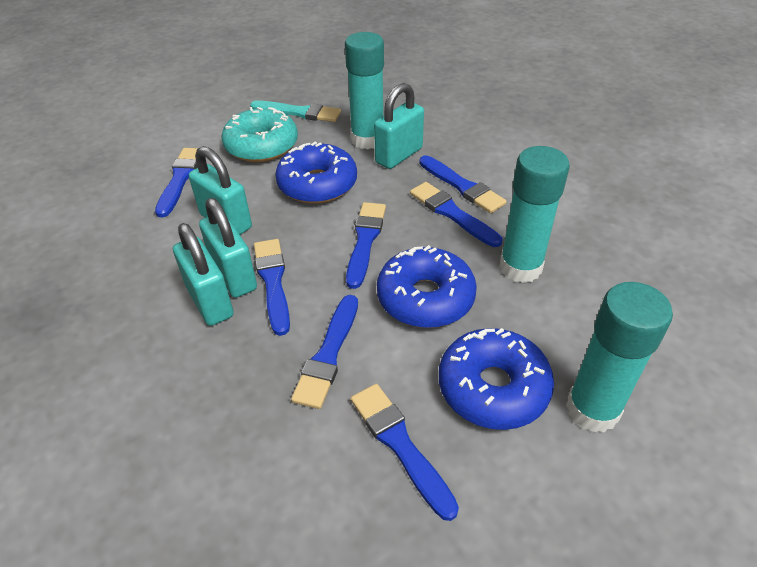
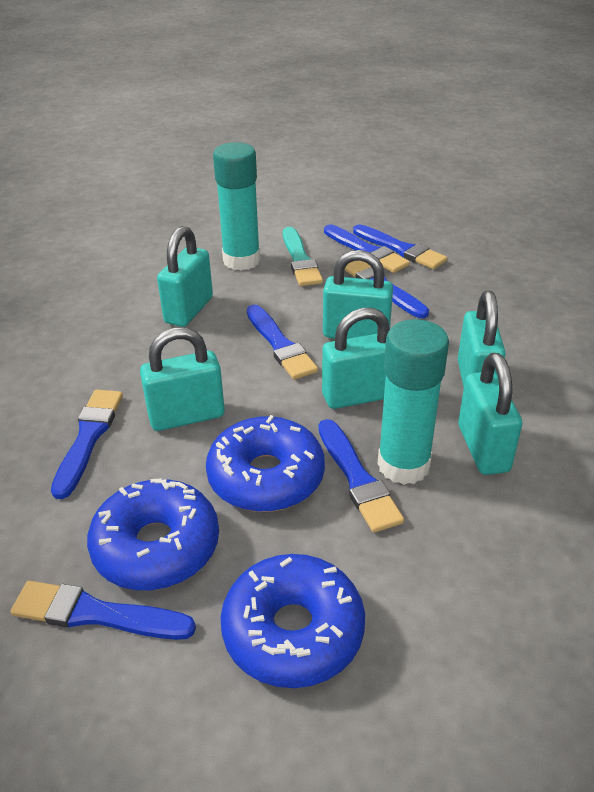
turquoise donut: [221,107,298,162] = 1 -> none = 0
turquoise glue stick: [345,32,384,149] [499,146,570,283] [566,282,673,432] = 3 -> [213,142,261,271] [378,319,449,485] = 2
turquoise padlock: [173,223,234,326] [189,146,252,235] [199,198,257,298] [374,83,424,169] = 4 -> [140,327,225,431] [157,226,213,327] [322,308,389,409] [323,250,393,339] [458,291,506,387] [458,353,522,475] = 6

